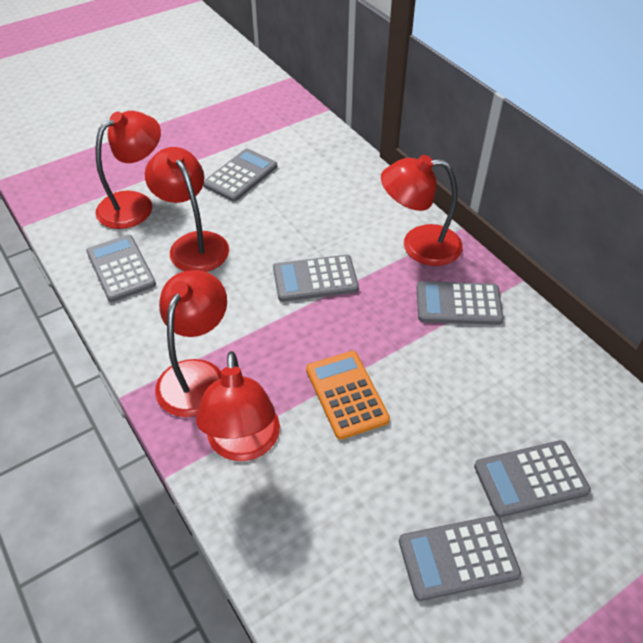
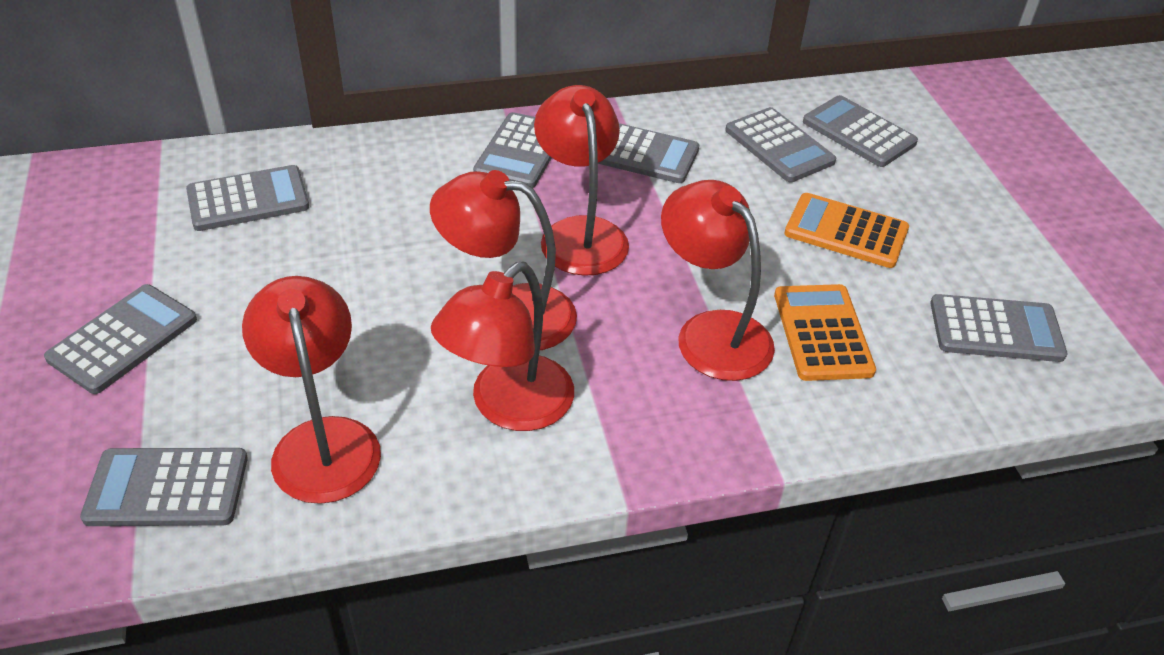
grey calculator: [86,235,156,302] [203,148,277,202] [273,255,359,302] [399,515,521,601] [417,281,504,325] [474,440,591,517] = 6 -> [44,284,197,394] [80,448,248,526] [186,165,309,231] [473,112,552,188] [598,123,699,183] [726,107,836,182] [803,95,918,167] [930,294,1067,362] = 8
orange calculator: [306,351,390,440] = 1 -> [774,284,876,381] [784,193,909,268] = 2

